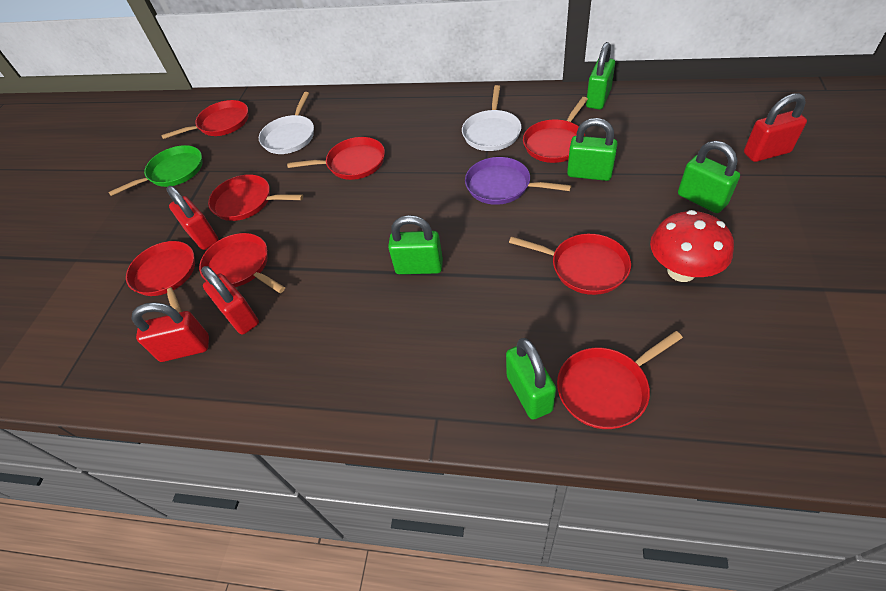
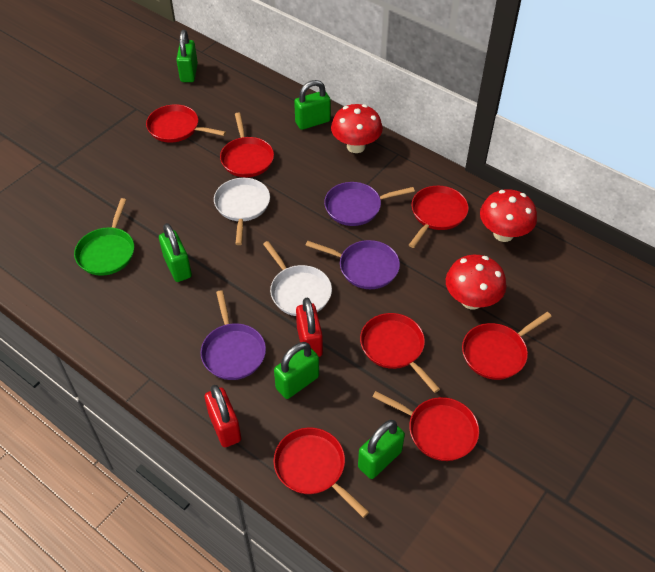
purple pan: [465,157,571,205] = 1 -> [201,290,266,380] [305,240,400,289] [324,182,415,226] = 3
red mushroom: [650,210,734,282] = 1 -> [331,104,383,153] [446,255,506,310] [480,189,537,242] = 3
red padlock: [131,302,209,362] [166,186,219,250] [201,266,259,335] [744,93,807,162] = 4 -> [205,385,241,447] [296,298,323,357] = 2
red pan: [126,241,195,313] [161,100,248,139] [199,233,285,293] [208,175,303,221] [287,137,385,180] [509,234,631,295] [523,97,588,163] [557,331,683,429] = 8 -> [146,104,226,143] [220,112,274,177] [273,428,369,518] [360,313,440,393] [372,391,479,461] [409,186,468,248] [462,312,552,380] = 7

